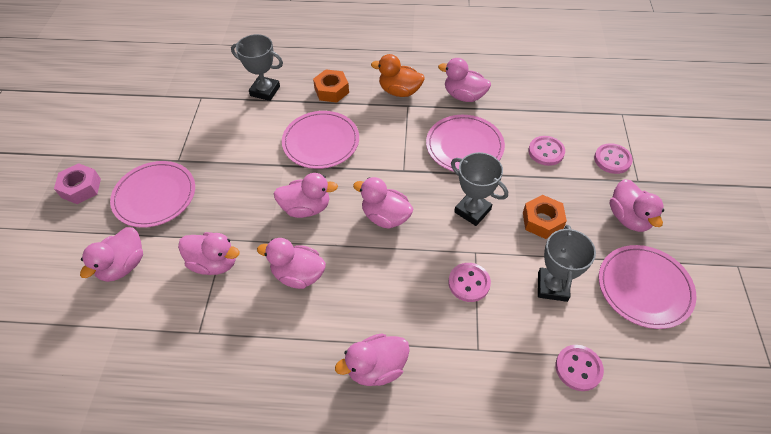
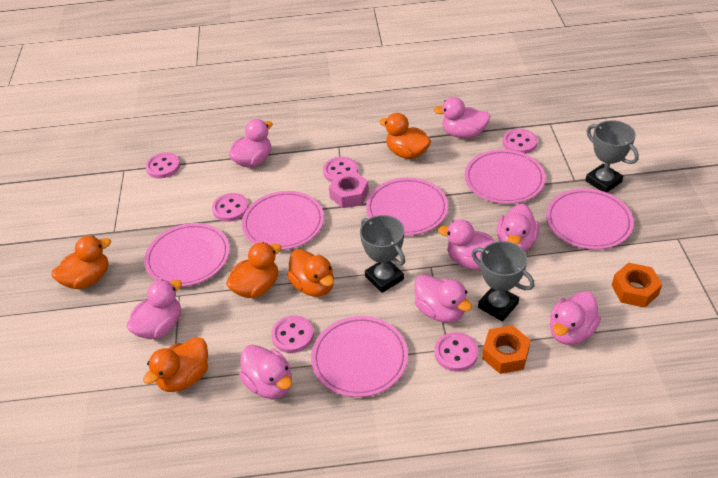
orange duck: [371,54,425,97] = 1 -> [51,236,111,289] [143,337,208,392] [226,242,282,298] [287,249,334,297] [379,113,431,159] = 5
pink button: [448,263,491,302] [528,136,565,166] [556,345,604,391] [594,143,633,174] = 4 -> [145,152,180,178] [212,193,249,222] [271,315,314,353] [323,157,358,182] [434,332,478,372] [502,129,538,154] = 6
pink plate: [110,161,195,228] [282,111,359,169] [426,115,505,172] [599,245,696,329] = 4 -> [144,223,230,287] [242,191,324,250] [311,316,408,397] [366,177,448,236] [465,149,545,204] [546,188,634,249] = 6

